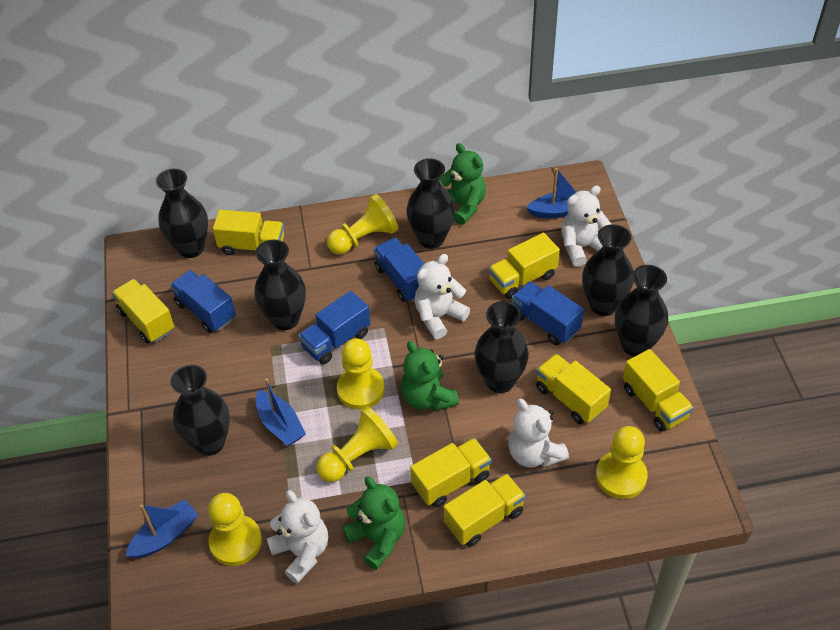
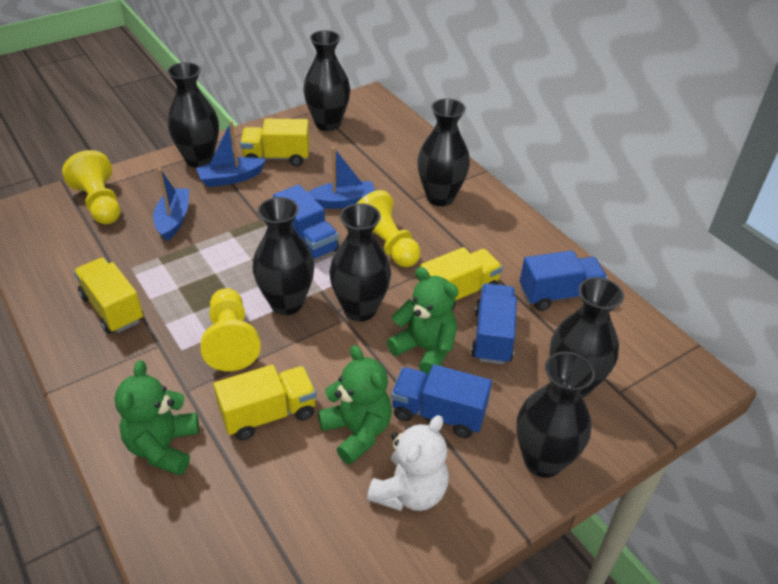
white teddy bear: [267,490,328,584] [414,254,470,339] [508,399,569,468] [561,185,611,267] = 4 -> [367,415,449,511] = 1
yellow pawn: [208,493,262,566] [316,406,398,482] [327,194,399,255] [337,339,385,409] [596,426,648,499] = 5 -> [62,150,121,224] [200,288,261,371] [356,190,421,267] = 3
yellow truck: [112,279,174,344] [213,210,284,255] [410,438,492,508] [444,474,526,547] [489,233,560,299] [536,354,611,424] [623,349,694,432] = 7 -> [74,258,144,334] [214,365,316,440] [240,119,310,166] [420,247,503,310] = 4

